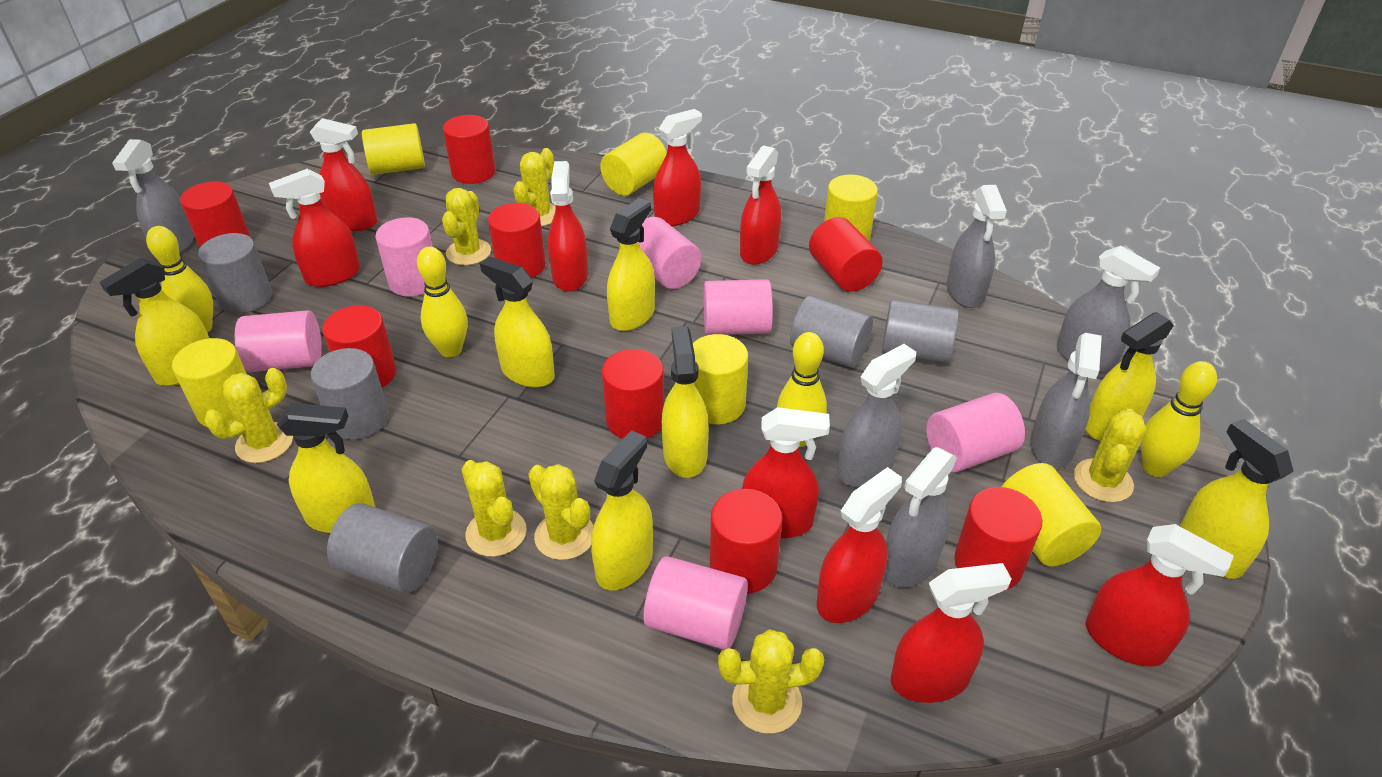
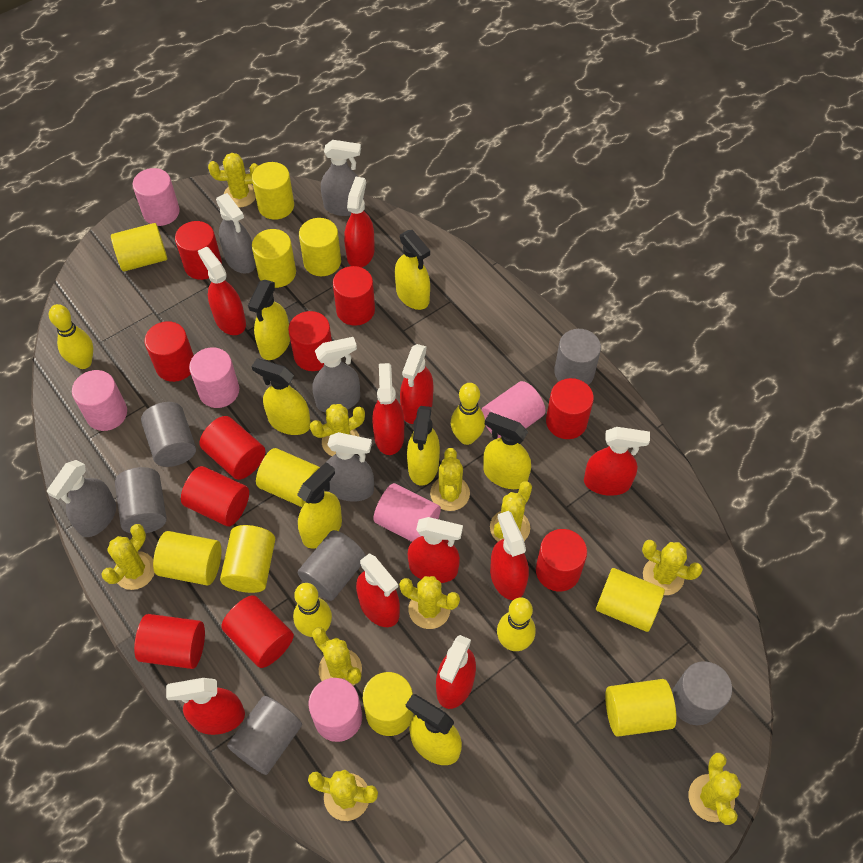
grey cylinder: [198,233,272,314] [311,348,389,440] [327,503,438,593] [790,295,873,368] [882,299,959,364] = 5 -> [115,467,167,533] [141,402,196,467] [227,696,302,775] [298,530,366,601] [554,329,601,385] [672,661,732,725] = 6
grey spray bottle: [112,139,194,254] [837,344,916,487] [884,447,957,588] [947,185,1007,308] [1030,333,1102,469] [1057,246,1160,373] = 6 -> [47,460,116,537] [216,193,256,274] [312,337,360,412] [321,140,364,216] [327,432,374,502] = 5
red cylinder: [180,181,250,248] [322,305,396,388] [443,115,496,184] [488,203,546,278] [602,349,664,439] [710,489,782,593] [809,217,883,292] [954,487,1042,591] = 8 -> [134,614,205,669] [144,321,194,382] [175,221,222,280] [181,466,249,526] [199,416,265,480] [221,595,294,668] [288,311,332,371] [333,266,375,326] [536,529,587,592] [546,378,594,439] = 10
red spray bottle: [269,169,360,287] [310,118,378,231] [548,161,588,292] [653,109,702,226] [740,145,781,265] [742,407,830,539] [816,467,902,623] [891,563,1011,703] [1086,524,1234,667] = 9 -> [166,678,245,735] [198,247,246,335] [344,177,375,267] [356,553,400,627] [372,363,404,455] [400,344,433,424] [408,517,463,583] [436,635,476,709] [490,511,529,600] [584,427,650,496] = 10
yellow cactus: [204,368,293,463] [442,188,491,265] [462,460,527,557] [513,148,556,226] [528,464,594,560] [718,630,824,734] [1074,409,1146,502] = 7 -> [101,524,154,590] [208,153,258,207] [308,770,378,821] [310,404,365,456] [312,627,362,686] [399,576,460,629] [430,448,470,511] [490,481,532,541] [642,540,703,595] [689,753,741,825] = 10
yellow cylinder: [172,338,247,427] [362,123,425,175] [600,133,667,196] [693,334,748,424] [824,175,878,241] [1001,463,1101,566] = 6 -> [111,223,167,272] [153,531,221,585] [220,525,275,593] [252,162,294,220] [252,229,296,288] [256,448,320,507] [299,218,341,276] [363,672,414,736] [596,568,665,632] [605,679,676,737] = 10
yellow spray bottle: [100,258,209,386] [277,403,375,533] [480,256,555,388] [591,430,653,590] [607,198,655,331] [662,326,709,478] [1085,312,1174,441] [1180,419,1294,579] = 8 -> [248,280,290,360] [251,358,311,435] [297,462,342,549] [395,230,430,310] [406,694,462,765] [407,406,440,486] [483,412,531,489] = 7

